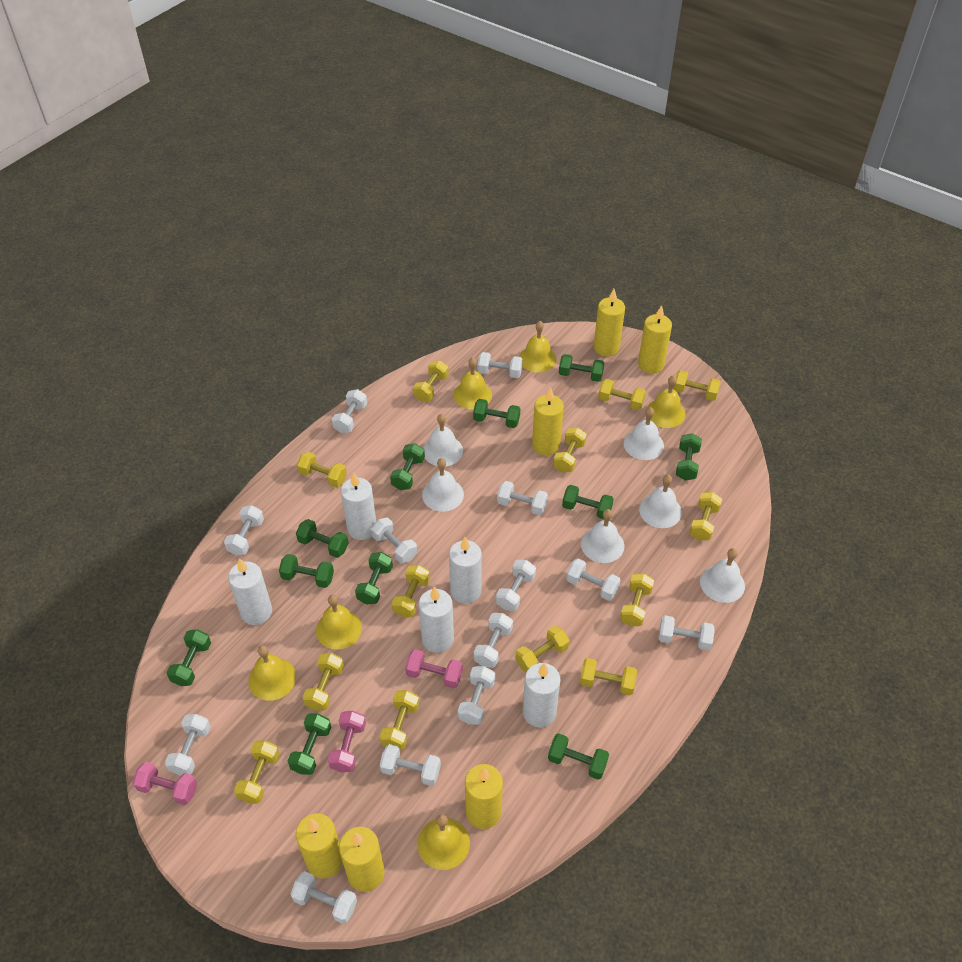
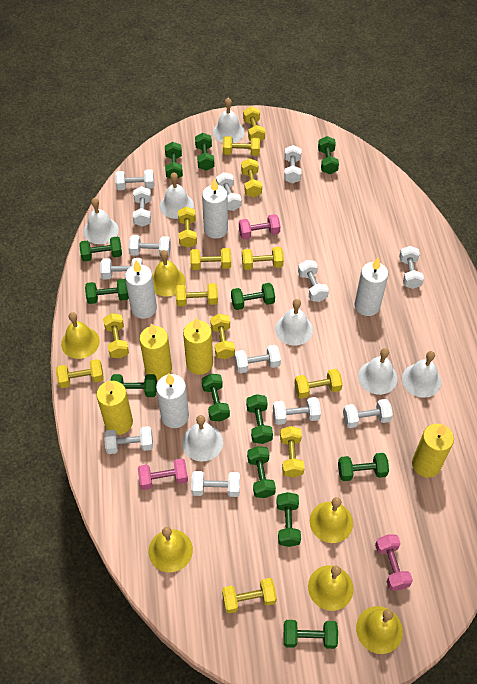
green dumbbell: [167,629,211,686] [279,554,334,588] [288,713,331,775] [296,519,348,558] [355,552,393,605] [390,443,425,490] [473,399,520,428] [548,733,609,780] [559,354,604,382] [562,485,614,519] [676,433,702,481] = 11 -> [79,236,122,262] [85,279,129,304] [110,374,157,397] [165,142,183,179] [195,133,215,171] [202,374,230,422] [231,283,275,310] [246,394,273,444] [247,446,276,498] [277,492,301,547] [284,620,338,649] [318,136,339,174] [338,453,389,481] = 13
white bell: [422,458,464,512] [423,414,463,466] [581,509,624,563] [624,407,664,460] [639,475,682,528] [700,548,745,603] = 6 -> [84,198,119,244] [160,172,194,219] [182,415,223,462] [213,98,245,143] [275,299,313,346] [358,348,398,395] [402,351,441,398] = 7
white candle: [228,558,272,625] [341,472,376,540] [419,586,454,653] [449,537,482,604] [523,663,561,727] = 5 -> [125,260,157,319] [156,373,189,428] [202,178,228,239] [355,257,388,316] = 4
yellow candle: [296,813,343,879] [339,827,385,892] [465,764,503,829] [532,387,564,456] [594,289,625,356] [638,305,672,374] = 6 -> [96,380,133,435] [139,323,172,380] [183,318,213,375] [412,424,454,478] = 4

